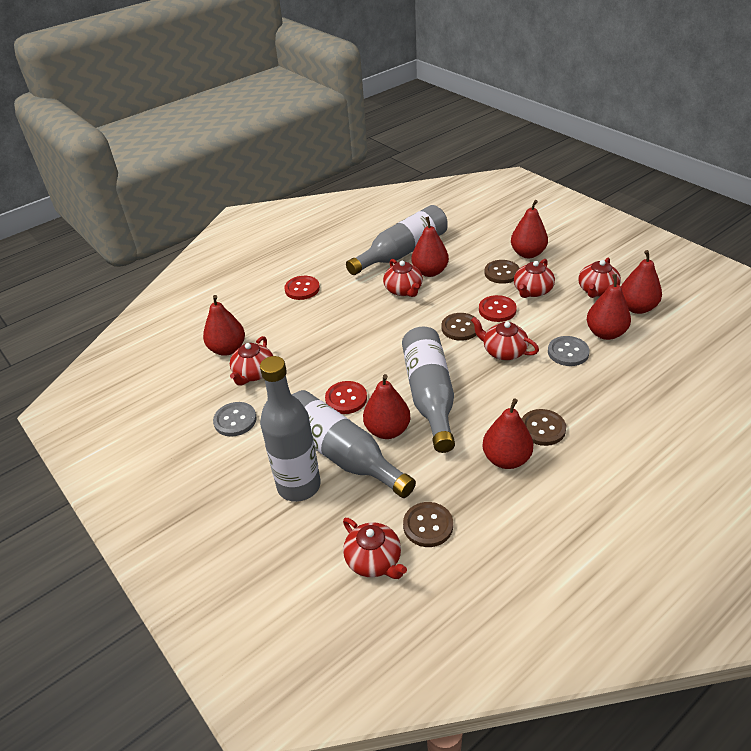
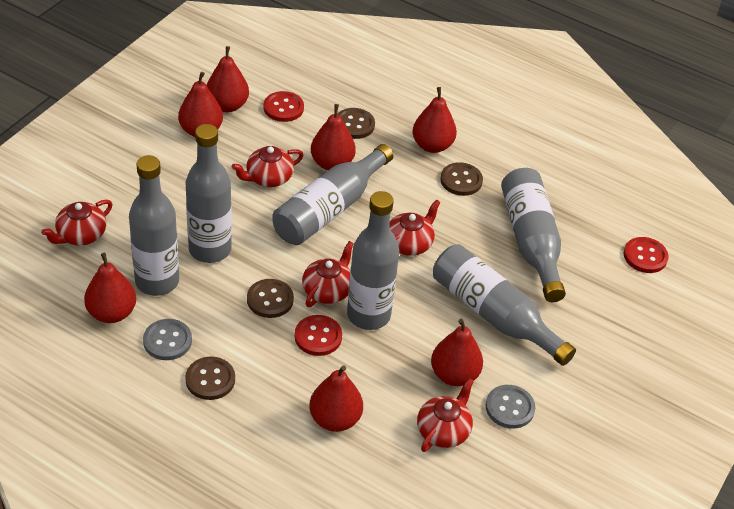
grey bottle: [260,356,321,502] [292,390,416,498] [346,205,448,275] [402,326,455,453] = 4 -> [129,155,179,296] [185,124,232,263] [272,144,394,245] [347,191,399,330] [433,244,576,366] [501,168,566,302] = 6
red teapot: [230,336,273,386] [343,518,407,579] [383,259,423,297] [471,317,539,360] [514,259,555,298] [578,258,621,298] = 6 -> [41,200,112,246] [232,146,303,187] [302,241,354,307] [389,199,441,256] [417,378,474,452] = 5

